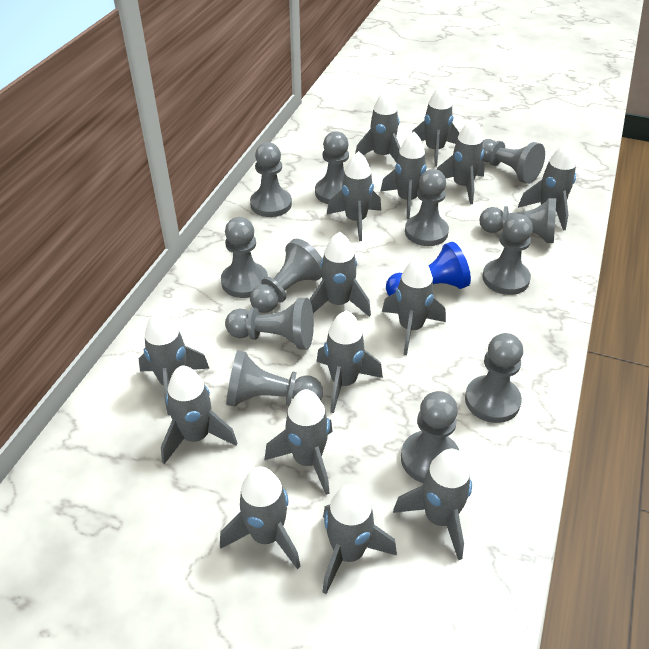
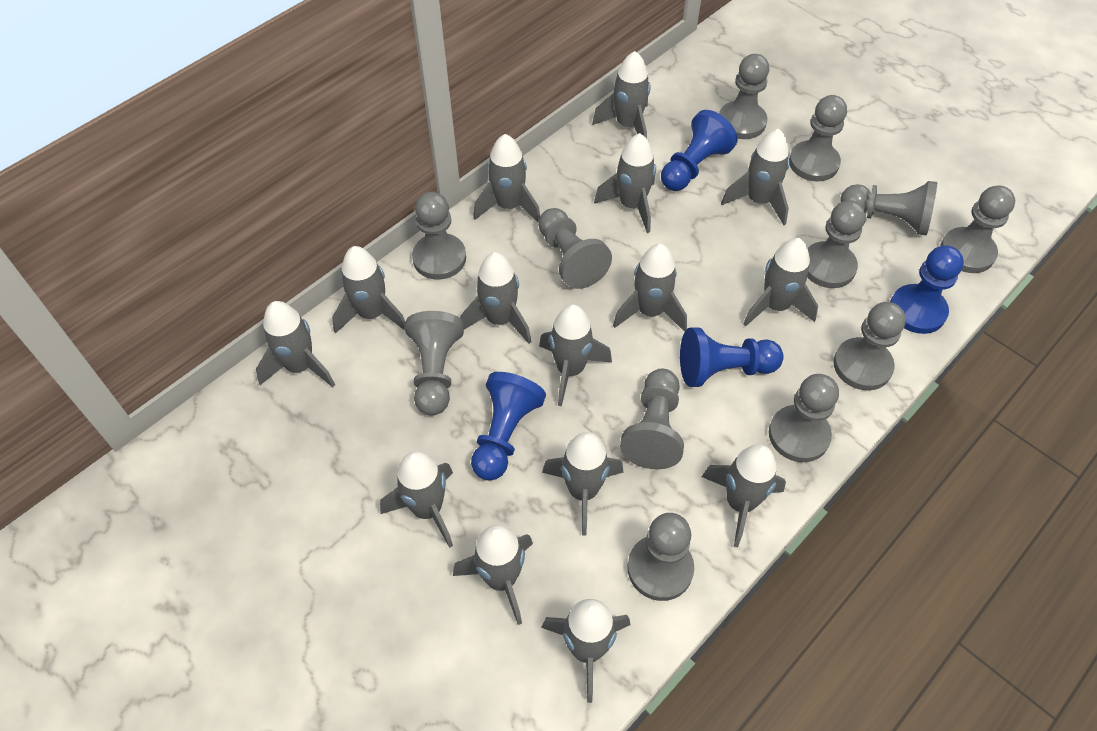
blue pawn: [386,242,471,296] = 1 -> [471,372,546,481] [661,110,738,191] [680,328,784,387] [890,245,964,334] = 4

